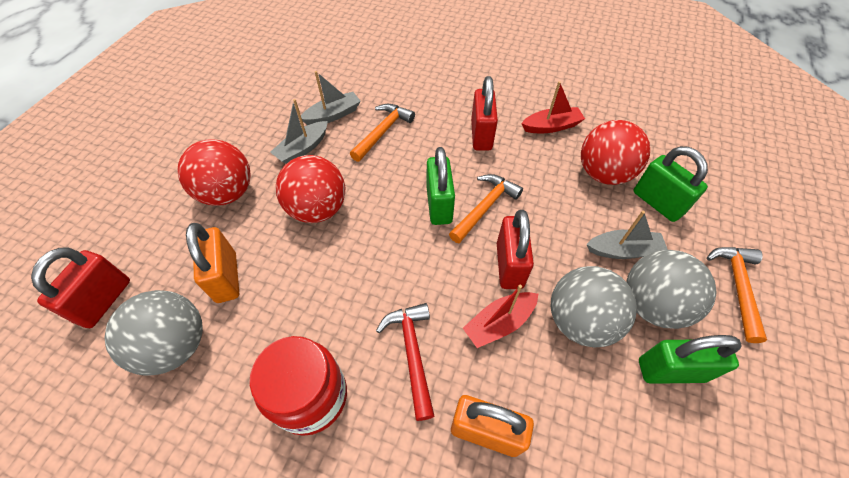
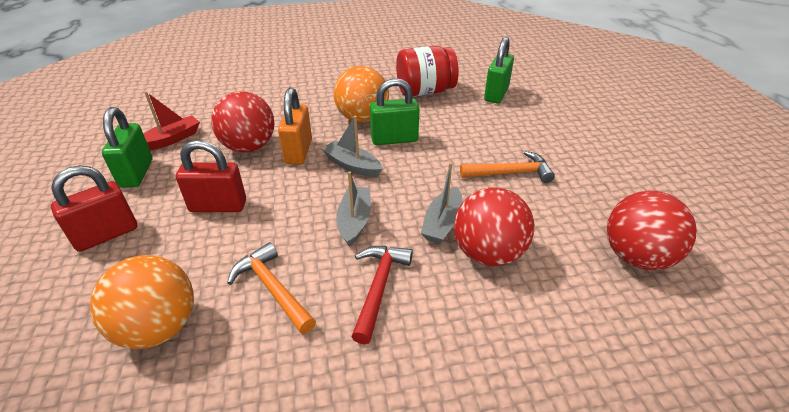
grey ball: [104,290,203,376] [551,266,637,348] [627,250,717,329] = 3 -> none = 0
orange ball: none = 0 -> [90,255,194,349] [334,66,389,123] = 2
orange hammer: [350,104,415,162] [449,174,523,243] [707,247,767,343] = 3 -> [227,242,316,334] [460,151,555,183] = 2
orange padlock: [186,223,239,303] [451,395,534,457] = 2 -> [278,88,312,165] = 1
red boat: [463,285,538,348] [521,81,585,133] = 2 -> [144,91,200,151] = 1
red padlock: [31,248,130,328] [471,76,498,151] [497,210,534,289] = 3 -> [51,165,137,252] [176,140,246,212] = 2

